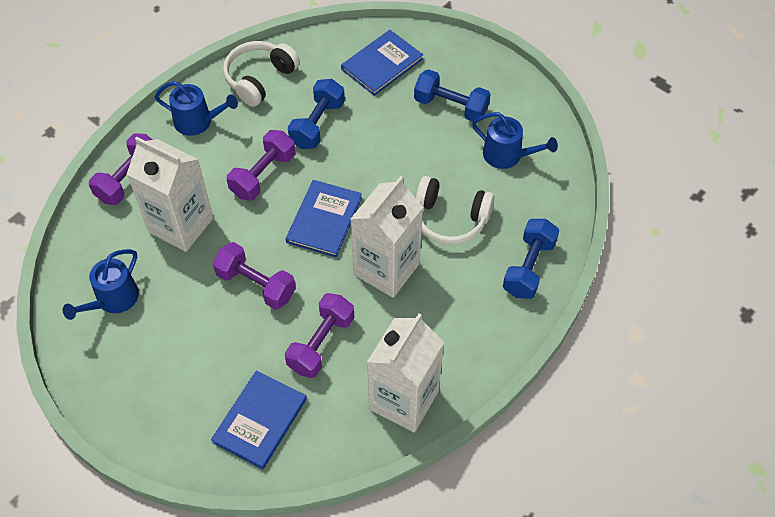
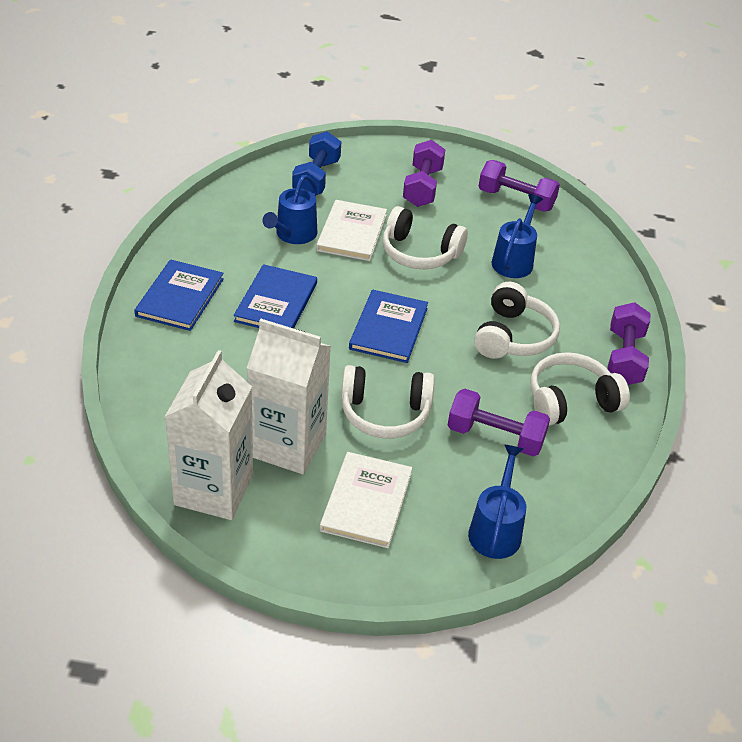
blue dumbbell: [288,79,345,149] [414,69,491,121] [503,219,559,299] = 3 -> [292,131,341,195] = 1
white book: none = 0 -> [316,200,387,261] [320,452,412,548] = 2
white carton: [127,137,213,252] [350,176,423,298] [367,313,444,433] = 3 -> [165,350,253,520] [247,319,331,474] = 2
white headphones: [223,41,300,107] [415,176,494,245] = 2 -> [341,365,435,438] [383,206,468,269] [474,282,560,359] [530,352,630,426] = 4

